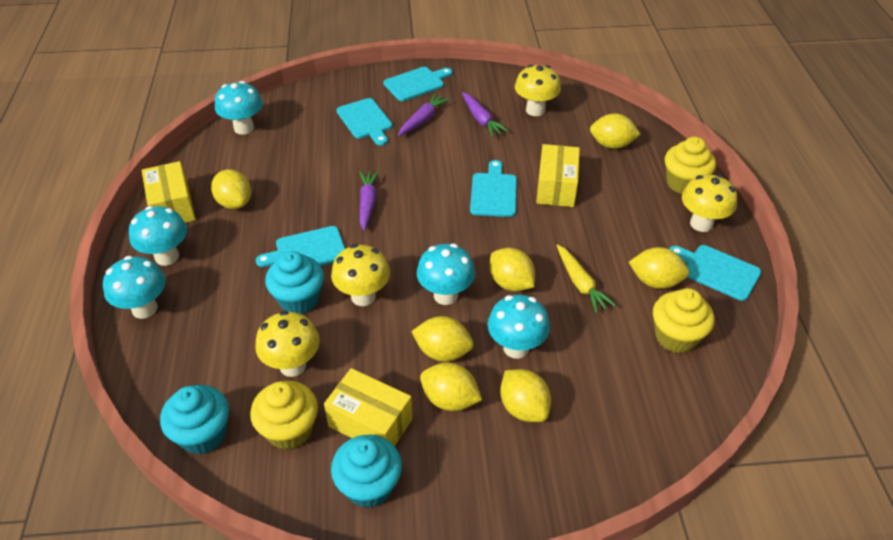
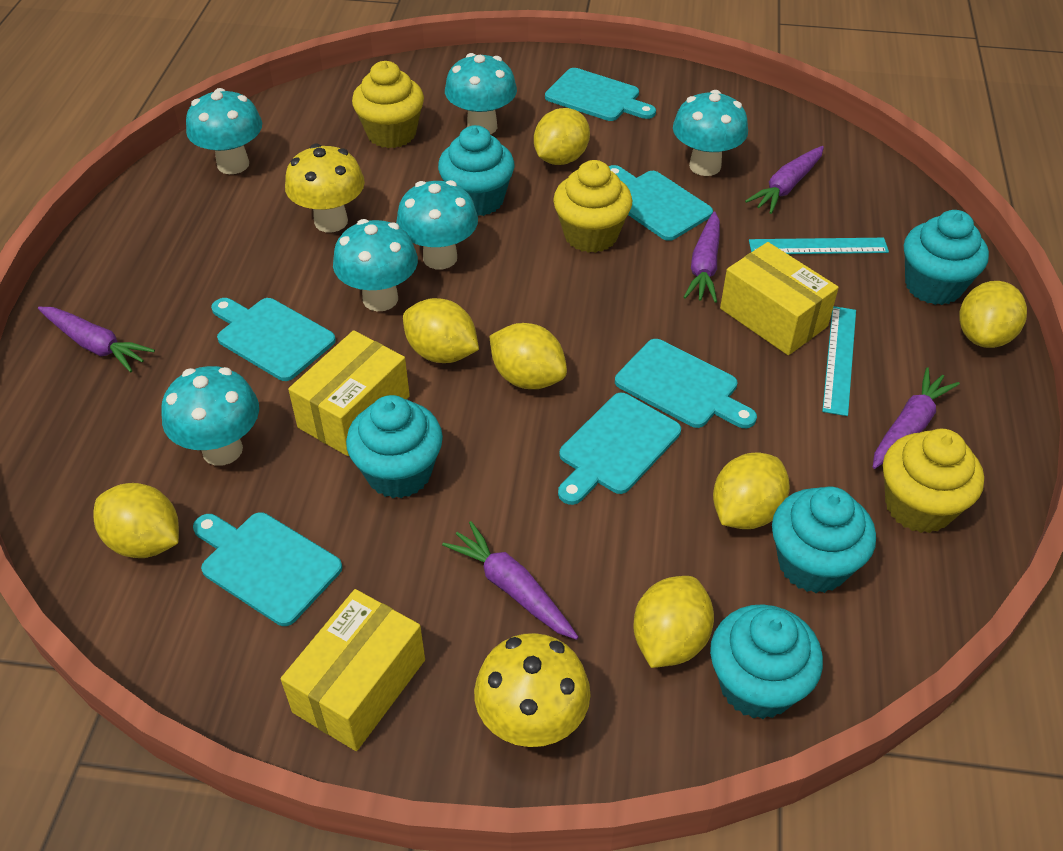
purple carrot: [359,171,379,231] [398,93,450,136] [462,92,508,137] = 3 -> [38,307,155,372] [442,521,578,640] [684,211,720,303] [745,146,824,214] [873,367,960,469] = 5
turquoise cupcake: [160,385,229,455] [265,251,324,314] [331,435,402,508] = 3 -> [346,395,443,498] [438,125,514,216] [710,604,823,719] [772,487,876,593] [904,210,989,305] = 5
turquoise cutting board: [256,226,345,267] [337,98,392,146] [383,67,452,101] [470,160,517,217] [669,245,761,301] = 5 -> [193,512,342,626] [211,298,336,381] [545,68,656,121] [558,393,681,505] [609,165,713,241] [615,339,757,428] = 6
turquoise mushroom: [103,256,165,319] [129,206,187,266] [215,81,263,135] [417,243,475,305] [488,295,550,359] = 5 -> [161,366,259,466] [186,88,262,174] [333,219,418,311] [396,180,478,269] [445,53,517,135] [673,90,748,176] = 6
turquoise ruler: none = 0 -> [749,238,889,254] [822,306,856,416] = 2
yellow carrot: [556,244,616,313] = 1 -> none = 0
yellow mushroom: [255,311,320,377] [331,244,390,306] [515,65,561,116] [682,174,737,232] = 4 -> [285,144,365,232] [474,633,591,747] = 2

